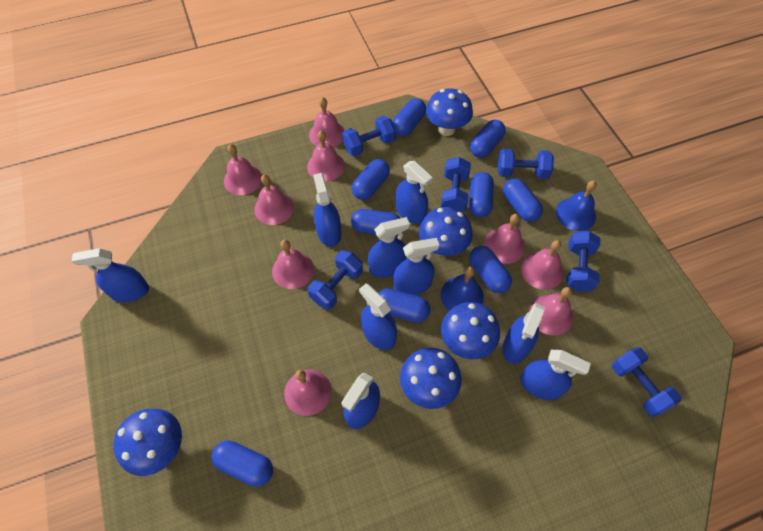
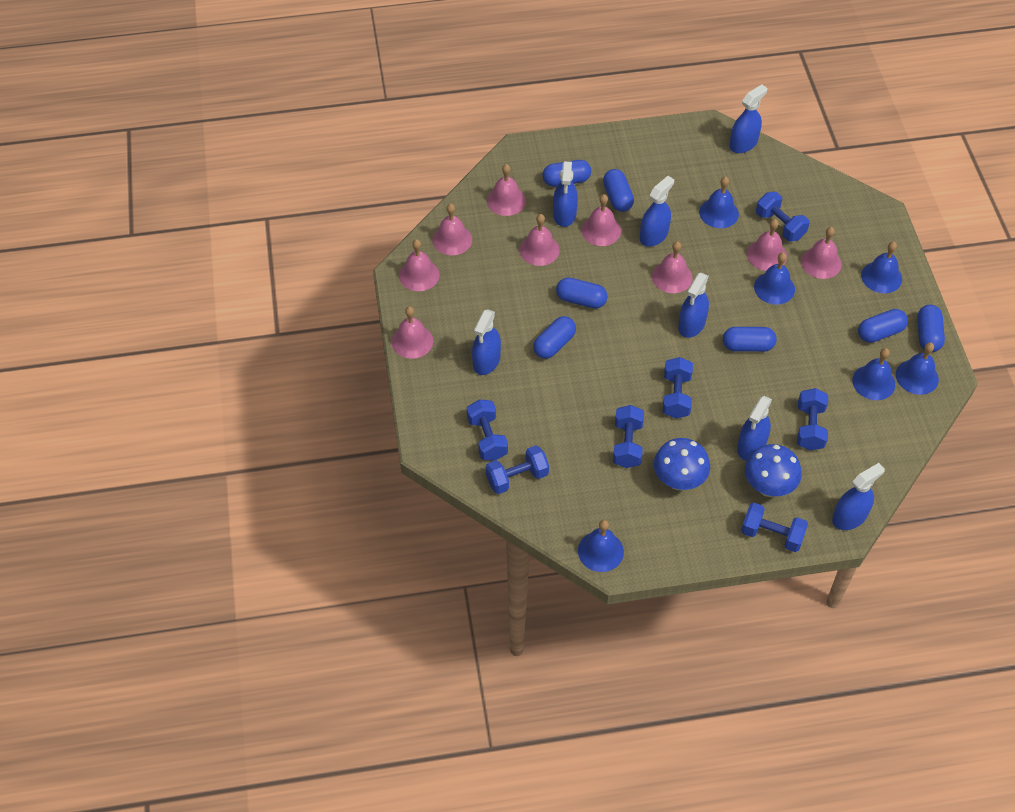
blue bell: [441,267,484,311] [556,181,597,231] = 2 -> [578,520,624,572] [699,176,739,228] [754,252,795,305] [852,348,895,400] [861,241,902,293] [896,342,939,395] = 6
blue capsule: [211,441,273,487] [351,209,400,235] [352,159,390,200] [379,288,430,323] [392,98,426,136] [469,172,494,218] [469,246,512,293] [470,120,506,158] [503,178,543,222] = 9 -> [533,316,576,359] [542,160,591,187] [556,277,607,309] [603,169,634,212] [723,327,777,352] [858,309,908,343] [917,305,945,352] = 7
blue dumbbell: [308,250,363,310] [342,116,396,157] [441,157,471,211] [498,149,554,179] [566,231,600,292] [612,347,681,417] = 6 -> [467,400,508,461] [486,445,549,494] [613,405,644,468] [663,357,693,419] [741,503,808,552] [756,192,809,241] [797,388,828,451] = 7
blue mushroom: [113,409,182,476] [400,348,462,409] [419,207,473,257] [426,88,473,136] [441,302,500,359] = 5 -> [654,438,710,490] [745,444,802,497] = 2
blue spray bottle: [72,248,149,302] [313,173,341,247] [341,373,380,429] [359,283,397,350] [368,217,410,278] [393,238,439,295] [396,161,433,224] [502,303,545,364] [520,350,591,400] = 9 -> [472,309,501,375] [553,161,578,227] [640,176,674,247] [678,273,709,338] [729,84,767,153] [737,396,772,461] [832,463,885,530] = 7

